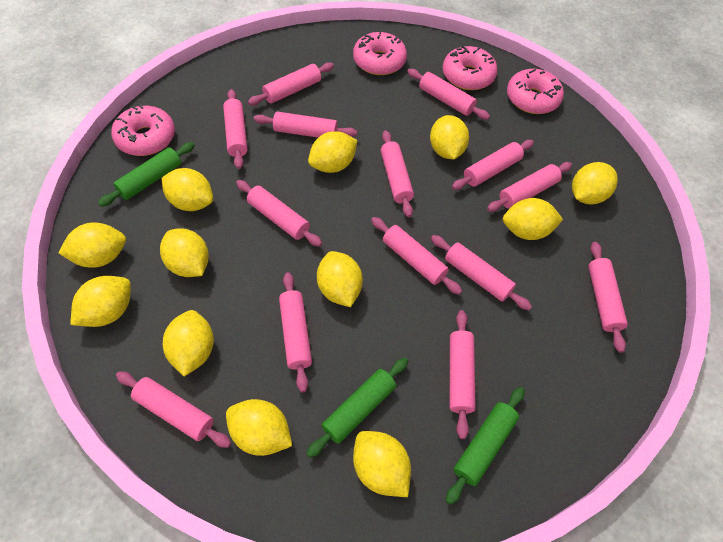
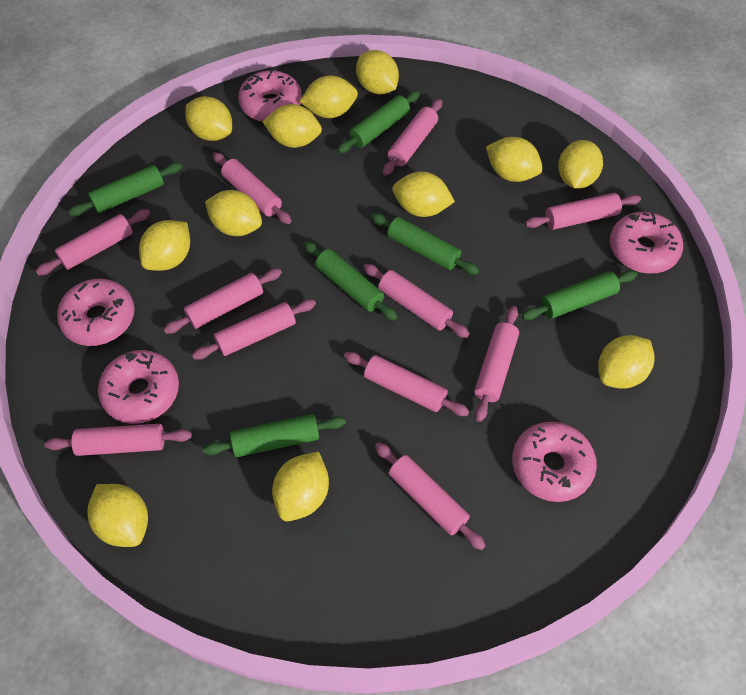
green rolling pin: [98,142,195,207] [306,358,408,458] [446,387,525,505] = 3 -> [68,163,182,216] [203,414,346,457] [304,241,397,321] [337,91,421,153] [371,213,479,275] [522,270,637,320] = 6
pink donut: [111,105,175,156] [353,31,407,75] [442,46,498,90] [507,69,564,114] = 4 -> [57,279,135,346] [98,350,179,424] [238,69,302,122] [512,422,597,502] [610,212,683,273] = 5
pink rolling pin: [116,371,231,448] [223,89,248,169] [236,180,322,247] [248,62,334,105] [254,112,357,138] [279,272,312,392] [371,217,462,295] [381,130,414,217] [407,69,490,120] [431,235,532,310] [450,310,476,439] [452,140,534,190] [487,162,572,212] [588,242,628,353] = 14 -> [36,209,150,275] [45,424,192,456] [163,269,282,334] [192,299,316,360] [213,152,291,224] [344,352,470,416] [363,264,470,338] [375,442,486,550] [382,99,443,176] [474,306,519,422] [525,193,641,230] = 11

